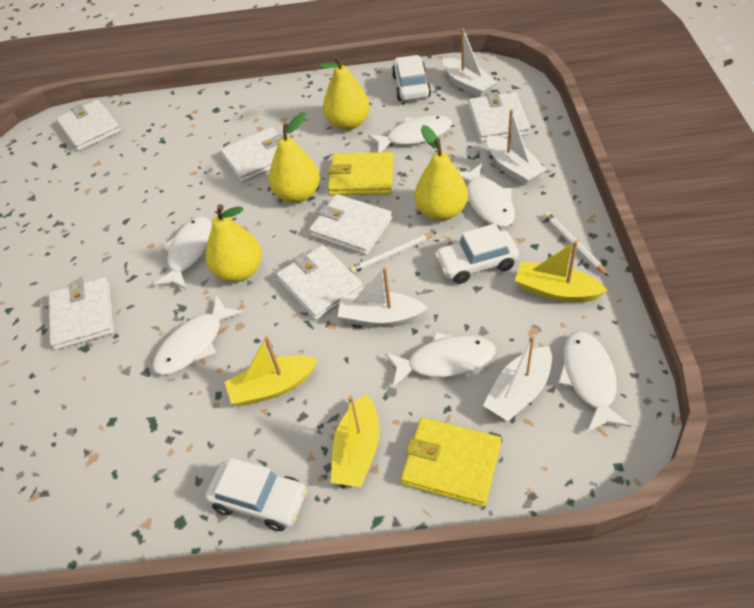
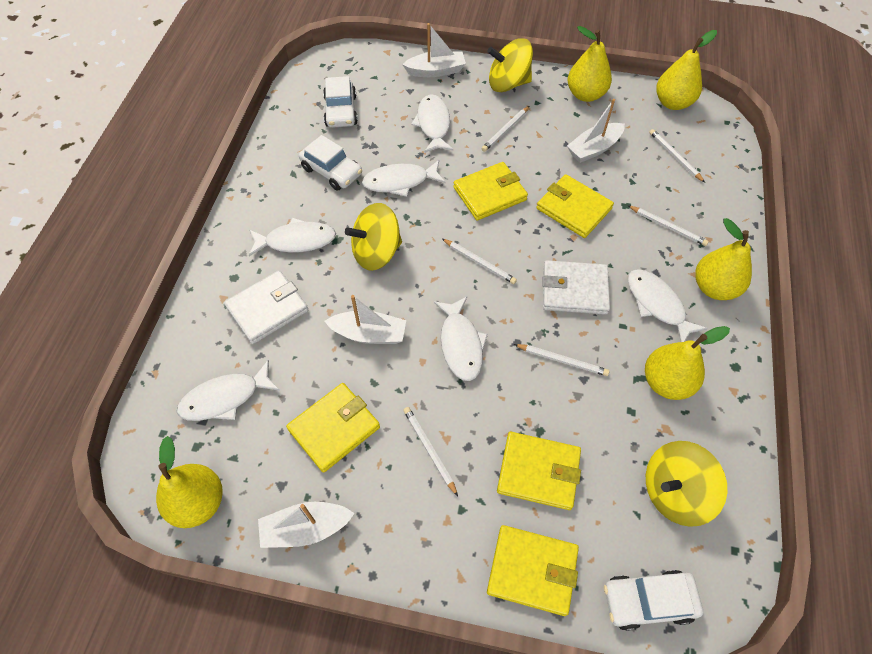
white pencil: [350,232,436,273] [543,212,608,276] = 2 -> [403,407,458,496] [442,239,517,284] [481,106,529,152] [514,344,610,376] [627,205,709,246] [649,129,705,182] = 6
white wallet: [49,277,114,350] [56,100,121,151] [220,127,283,183] [276,245,363,320] [309,194,392,255] [468,92,530,142] = 6 -> [224,270,308,344] [543,260,610,315] = 2
yellow boat: [225,336,318,406] [331,394,380,487] [515,240,608,302] = 3 -> none = 0
yellow pear: [206,204,262,282] [269,112,320,203] [319,55,370,130] [414,125,468,221] = 4 -> [156,436,223,528] [568,26,612,102] [645,326,730,400] [656,30,717,110] [695,218,752,300] = 5
yellow spinning top: none = 0 -> [345,203,402,271] [487,38,533,92] [646,441,727,527] = 3
yellow wallet: [328,152,394,195] [401,418,501,507] = 2 -> [286,383,380,473] [453,162,528,221] [487,525,579,616] [497,432,581,510] [536,174,614,238] = 5

